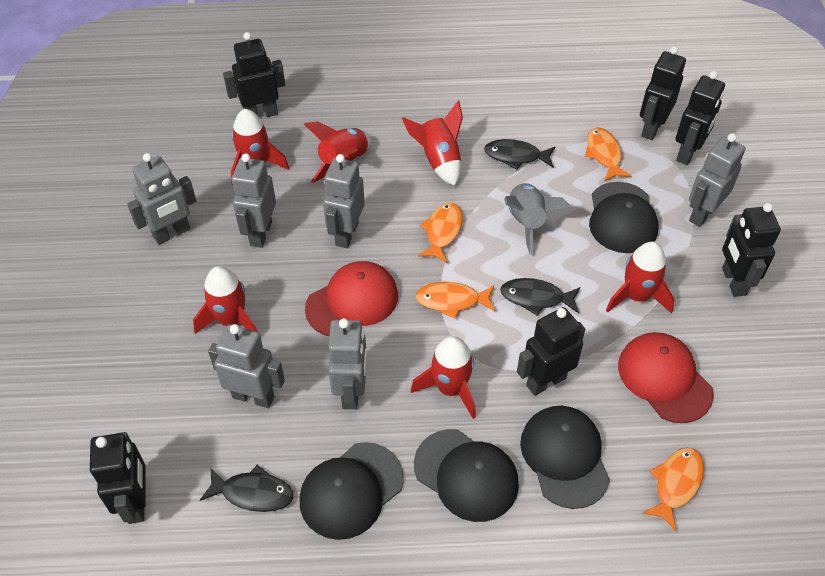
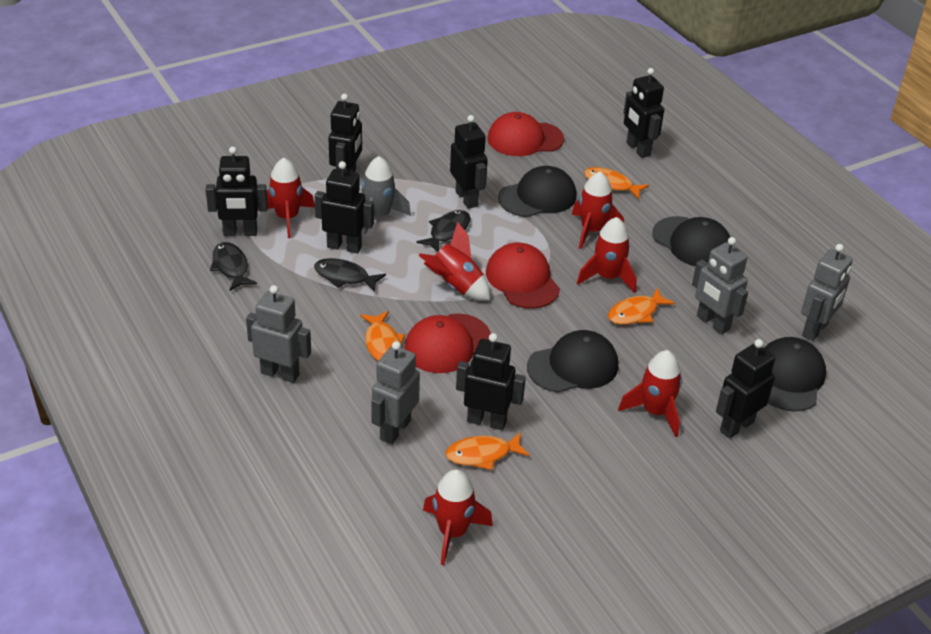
black robot: [90,432,146,524] [223,32,285,117] [517,307,585,396] [640,46,686,140] [675,71,725,165] [722,203,781,297] = 6 -> [206,147,268,236] [315,161,374,254] [328,94,362,172] [450,115,488,209] [456,333,526,430] [624,68,664,158] [716,339,775,438] = 7
grey robot: [127,153,196,245] [208,324,285,408] [232,153,276,248] [323,154,365,248] [328,319,367,409] [689,133,745,227] = 6 -> [246,285,311,383] [371,341,420,444] [692,237,748,334] [801,244,853,341] = 4
red cap: [305,261,398,336] [618,332,714,423] = 2 -> [404,313,491,373] [486,243,560,309] [488,112,564,156] = 3

